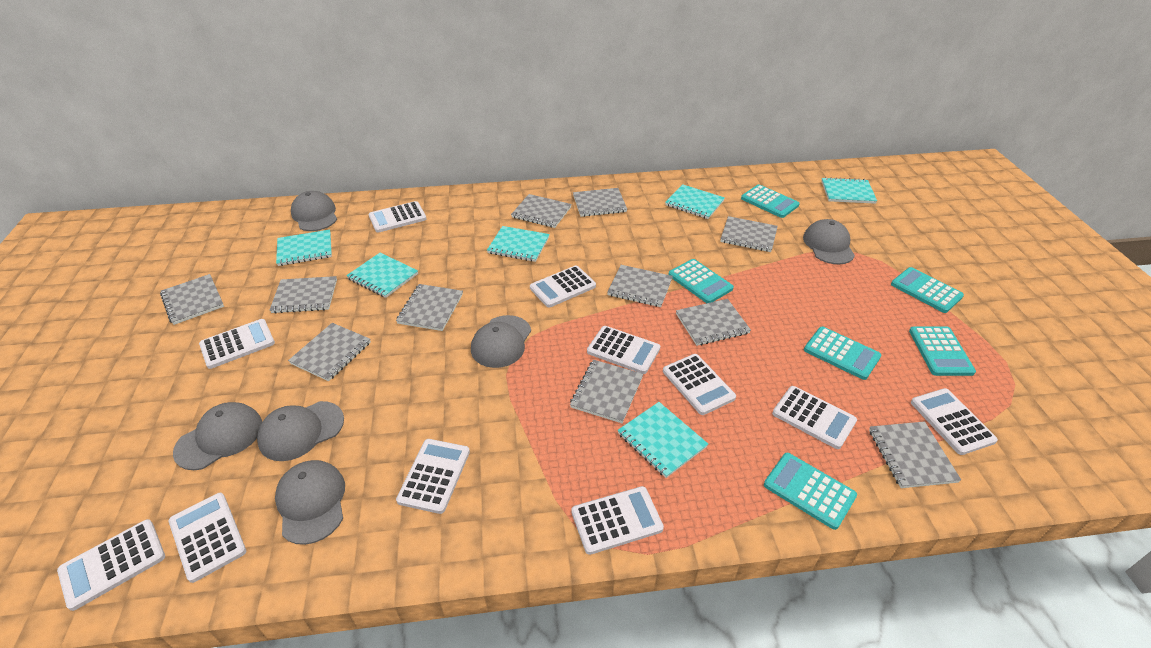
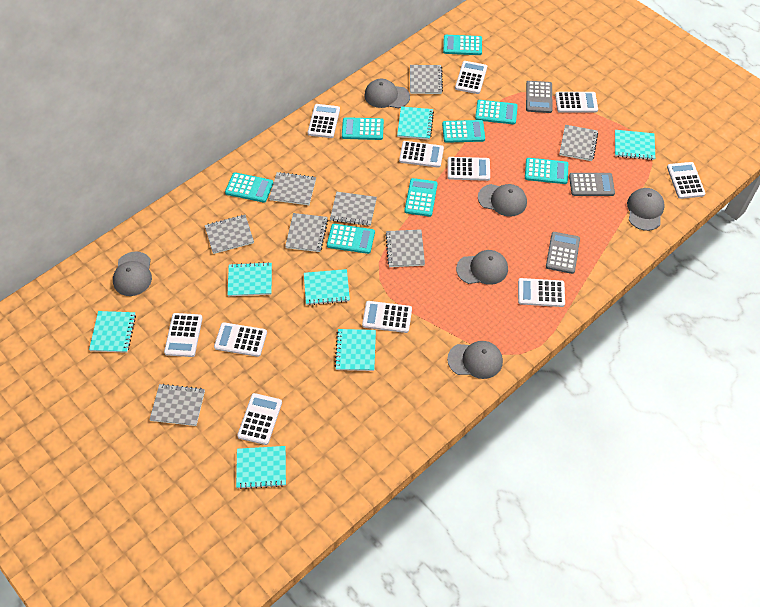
grey calculator: none = 0 -> [526,81,553,113] [546,232,580,274] [569,173,615,196] = 3
grey notebook: [160,274,224,325] [270,276,337,313] [288,323,371,381] [396,284,463,331] [511,194,572,228] [570,360,643,423] [573,188,627,217] [607,265,673,307] [676,299,751,346] [720,216,778,252] [869,422,961,488] = 11 -> [149,384,205,426] [205,215,254,254] [269,172,316,205] [285,213,328,252] [330,192,377,226] [385,229,425,267] [410,65,443,94] [559,125,598,161] = 8
turquoise calculator: [668,259,734,303] [741,185,800,218] [764,453,857,530] [804,327,881,380] [891,267,964,313] [909,327,976,376] = 6 -> [225,173,273,203] [327,224,375,254] [342,117,384,140] [404,178,438,217] [442,120,485,143] [443,35,482,55] [475,100,518,124] [525,158,568,184] = 8
turquoise notebook: [276,230,332,266] [346,253,418,298] [487,226,550,262] [618,402,708,478] [665,184,725,219] [821,177,877,204] = 6 -> [89,311,136,353] [227,262,272,296] [236,446,286,489] [304,269,350,305] [335,329,376,371] [397,106,434,140] [615,130,655,160] = 7

